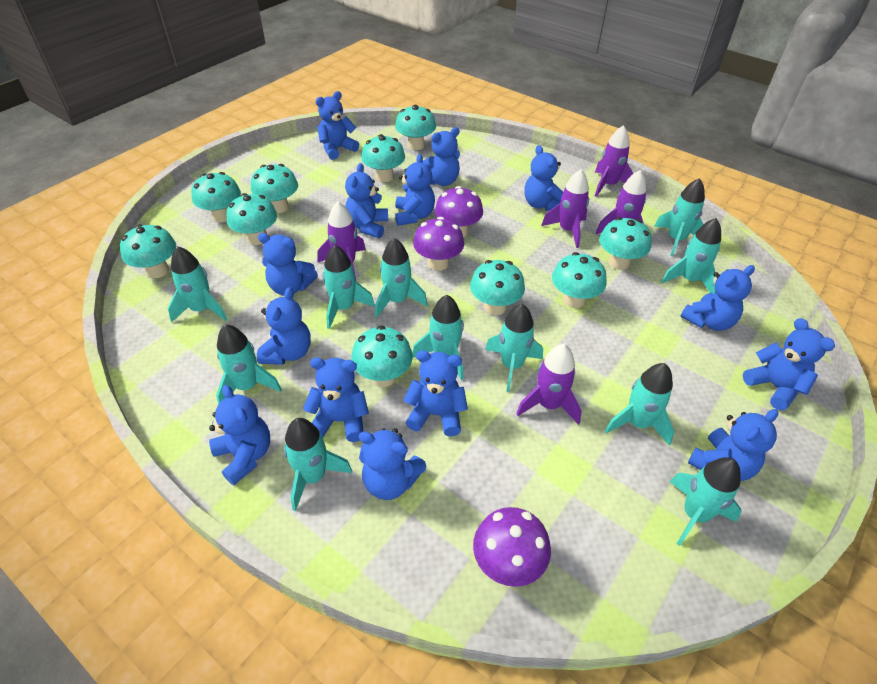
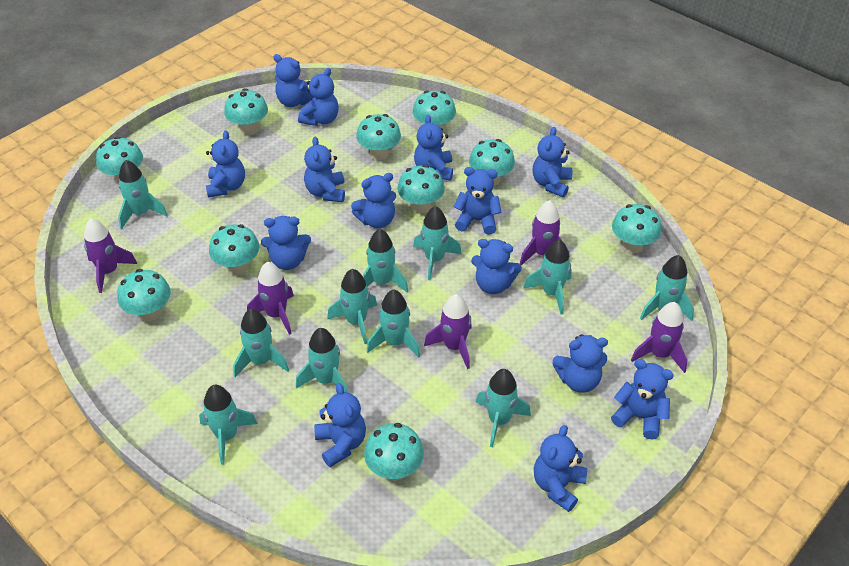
purple mushroom: [413,217,464,271] [435,186,483,237] [473,507,551,587] = 3 -> none = 0

